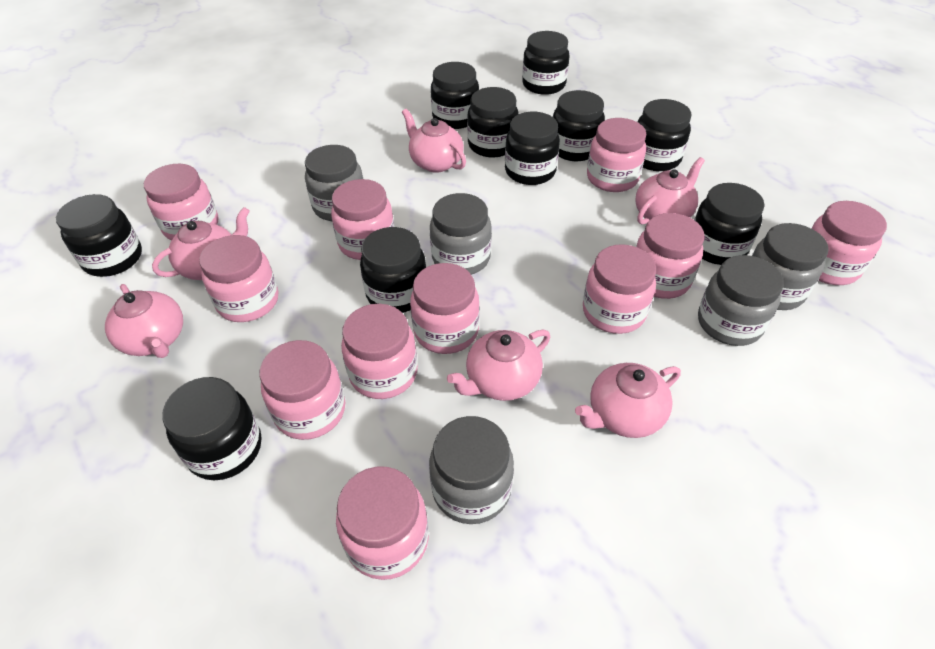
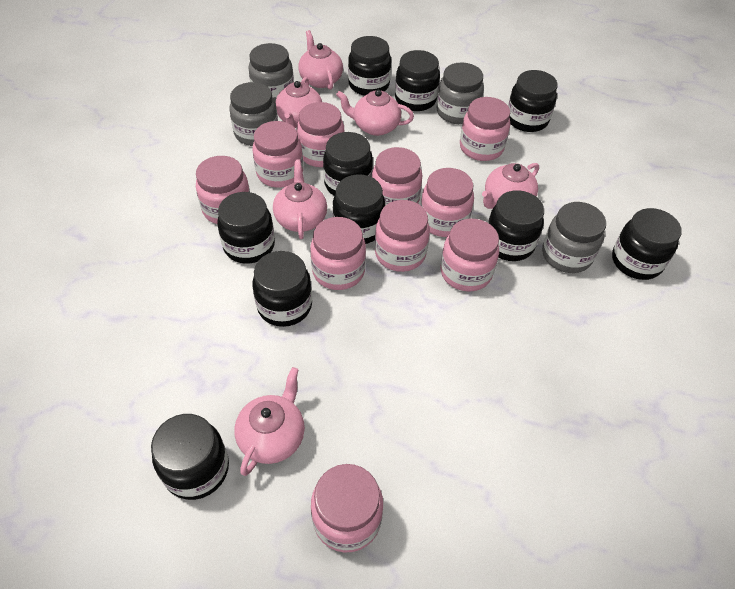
grey jar: [305,145,363,221] [429,416,514,524] [430,193,492,275] [698,255,784,346] [752,223,829,310] = 5 -> [230,82,278,146] [248,43,294,102] [437,62,484,124] [542,202,606,273] = 4
pink jar: [144,164,218,240] [199,235,278,322] [260,340,345,440] [331,179,394,260] [336,467,429,580] [341,304,418,399] [410,263,480,354] [583,244,656,334] [587,118,646,192] [636,213,705,299] [811,201,887,285] = 11 -> [196,156,250,224] [252,121,303,188] [297,102,344,167] [310,217,366,290] [311,464,383,552] [372,147,422,206] [375,200,430,272] [421,168,474,237] [440,219,499,292] [460,97,510,161] = 10

